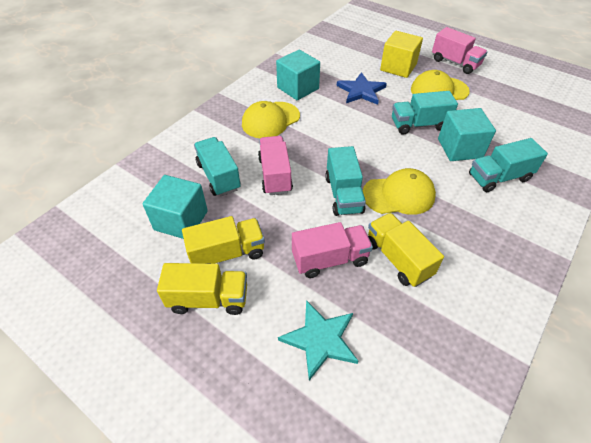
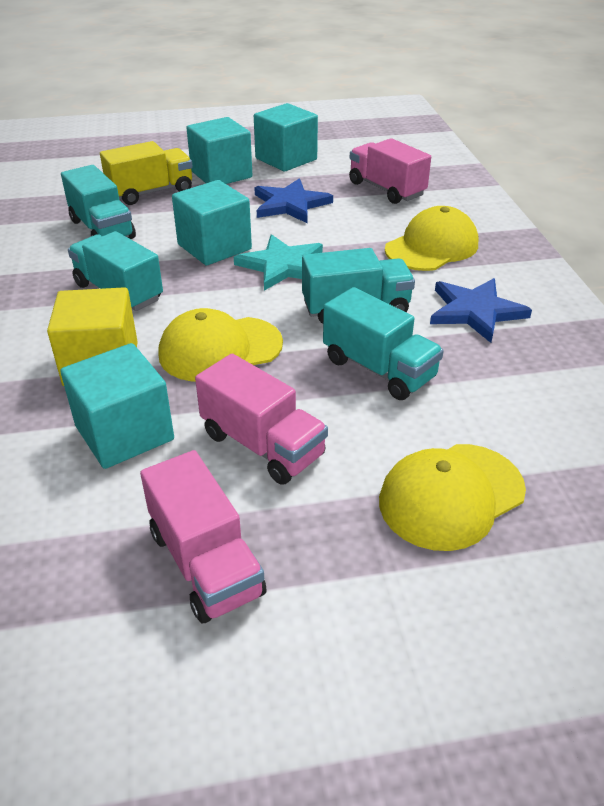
blue star: [336,72,387,105] = 1 -> [254,179,333,223] [430,278,532,343] = 2
turquoise cube: [143,175,208,239] [276,50,320,100] [438,108,496,161] = 3 -> [60,343,174,469] [172,180,252,266] [187,117,252,184] [254,103,318,172] = 4
yellow truck: [157,263,247,315] [182,216,265,264] [368,213,444,287] = 3 -> [100,141,193,205] = 1

